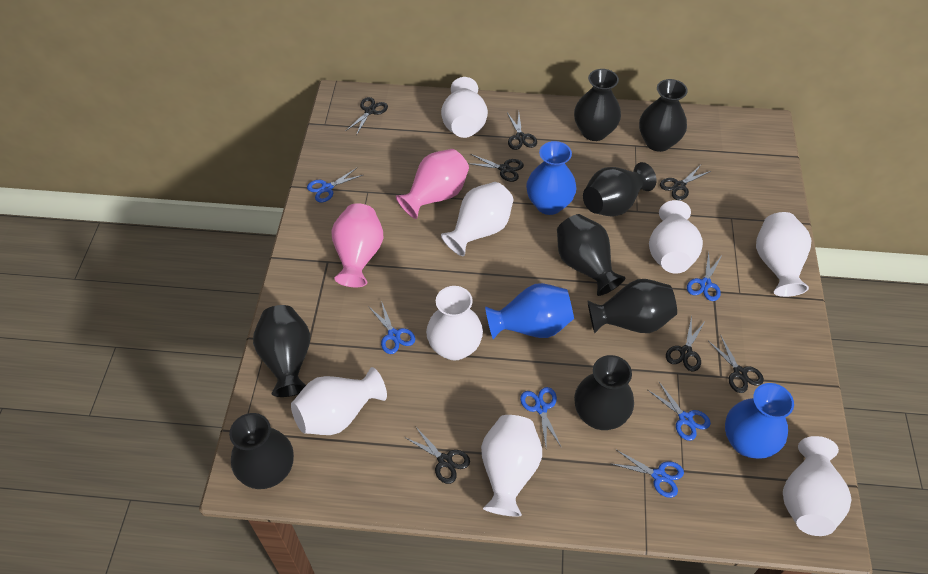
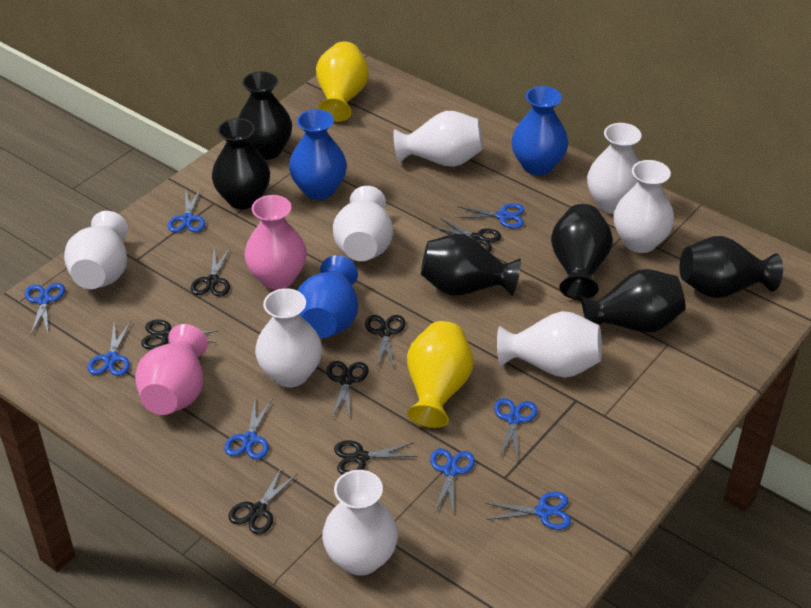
black vase: [229,413,294,489] [253,305,311,397] [557,214,625,296] [574,69,621,141] [574,355,634,430] [583,162,656,216] [587,279,677,333] [639,79,688,152] = 8 -> [212,118,270,209] [238,71,292,160] [421,234,521,296] [551,204,613,300] [581,269,686,333] [679,236,783,298] = 6
blue scissors: [307,168,363,203] [368,301,415,354] [520,387,562,448] [610,450,684,498] [648,381,711,441] [687,252,722,301] = 6 -> [25,283,65,334] [88,321,131,376] [168,188,205,232] [224,399,272,460] [430,448,475,516] [456,203,525,229] [485,492,571,530] [494,398,537,462] = 8
yellow vase: none = 0 -> [316,41,369,122] [407,321,473,428] = 2

